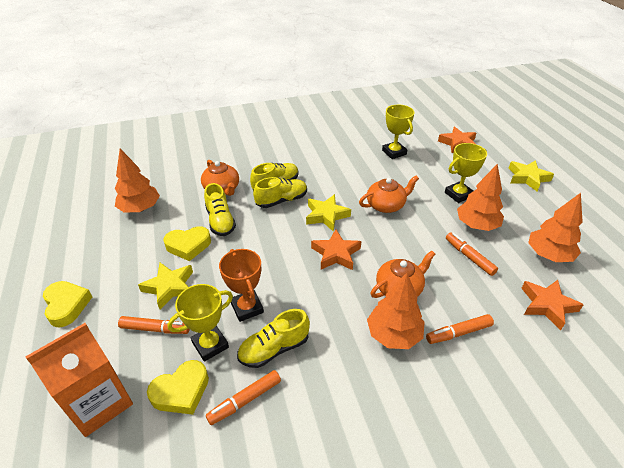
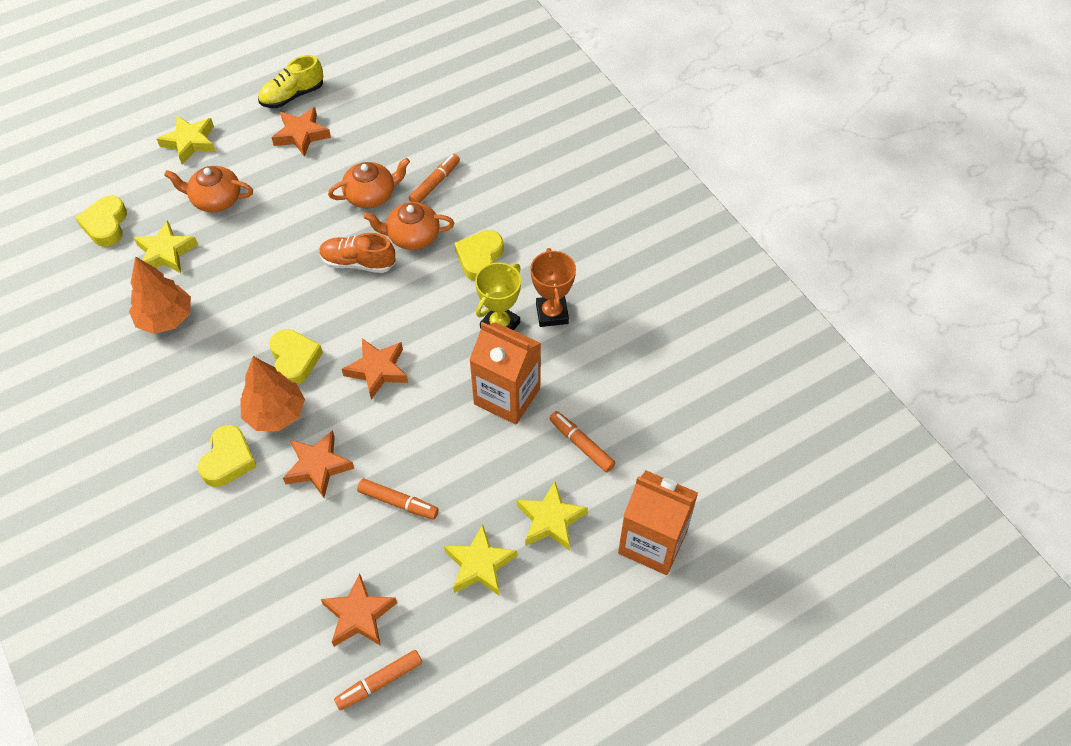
orange carton: [25,323,133,437] = 1 -> [469,322,541,425] [618,470,698,575] = 2
orange shoe: none = 0 -> [319,233,395,273] = 1
orange star: [311,229,361,270] [438,127,476,153] [521,280,584,330] = 3 -> [272,107,331,157] [283,430,354,498] [321,573,397,647] [342,338,408,400] = 4
orange tree: [115,149,160,213] [367,273,424,349] [457,164,504,231] [528,193,583,262] = 4 -> [129,256,191,334] [240,356,305,431] = 2
yellow heart: [43,281,92,327] [147,360,209,415] [163,226,211,261] = 3 -> [75,195,127,247] [198,425,257,487] [269,329,323,385] [454,230,504,281] = 4
yellow shoe: [204,183,236,236] [237,309,310,368] [250,163,299,191] [253,177,307,208] = 4 -> [258,55,323,108] = 1
yellow star: [138,263,193,310] [306,194,351,232] [508,160,554,192] = 3 -> [134,220,198,273] [157,116,216,164] [444,524,517,596] [517,481,588,551] = 4
yellow trophy: [167,284,233,362] [382,105,415,159] [445,143,487,203] = 3 -> [475,263,521,330] = 1

